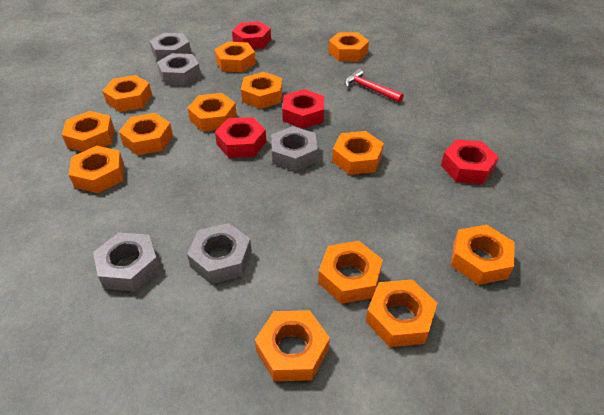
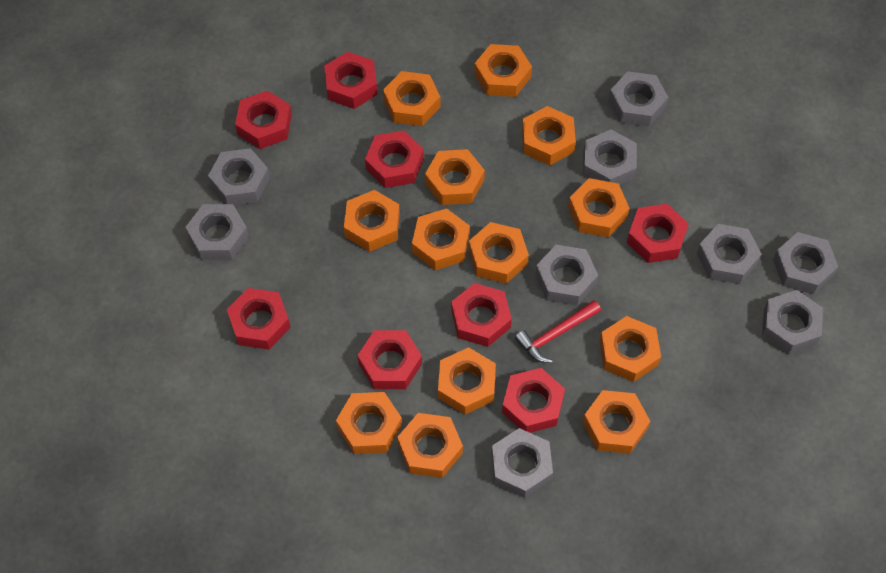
grey nut: [93,232,160,292] [150,33,191,61] [157,53,201,85] [187,223,252,284] [271,126,318,172] = 5 -> [185,204,249,260] [208,148,270,205] [491,428,553,498] [535,245,598,305] [583,130,637,185] [609,71,669,127] [697,224,762,284] [762,290,823,354] [773,232,838,294] = 9
red nut: [215,117,266,158] [232,21,271,49] [282,89,324,129] [441,139,499,184] = 4 -> [227,288,291,350] [235,91,292,149] [324,52,378,109] [357,330,422,389] [365,130,424,188] [451,283,512,347] [502,368,565,433] [627,204,688,263] = 8

